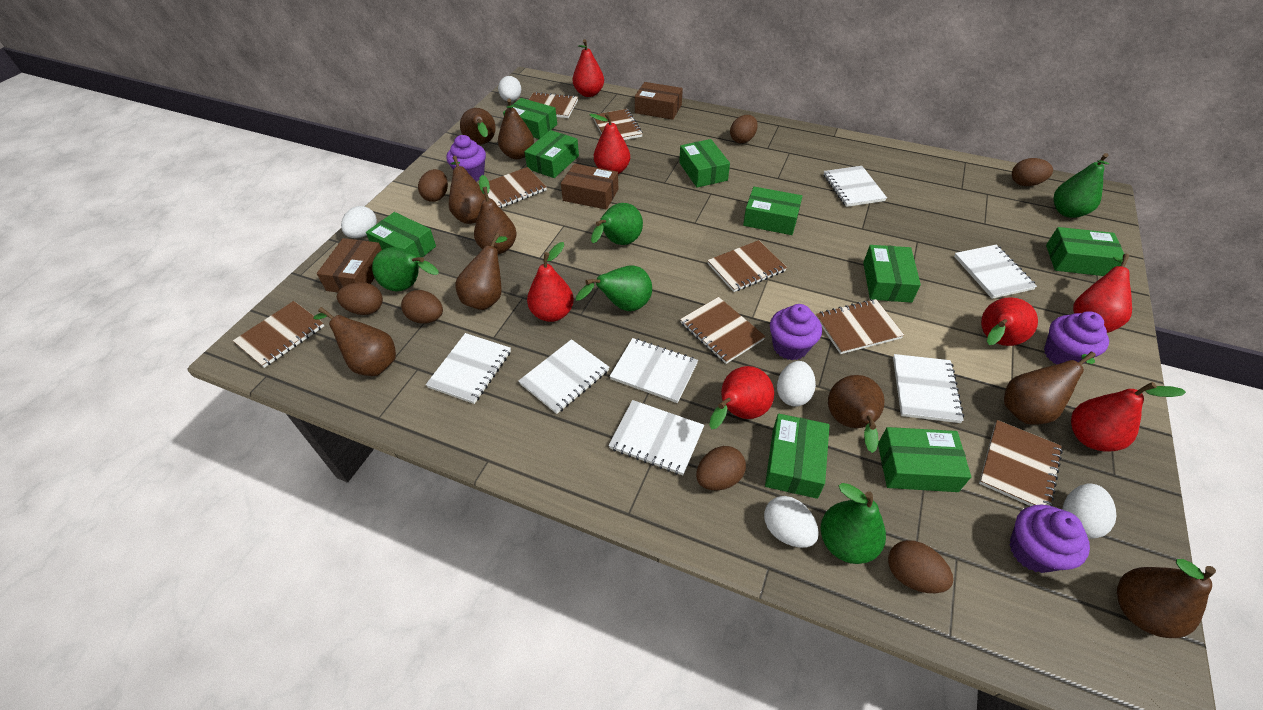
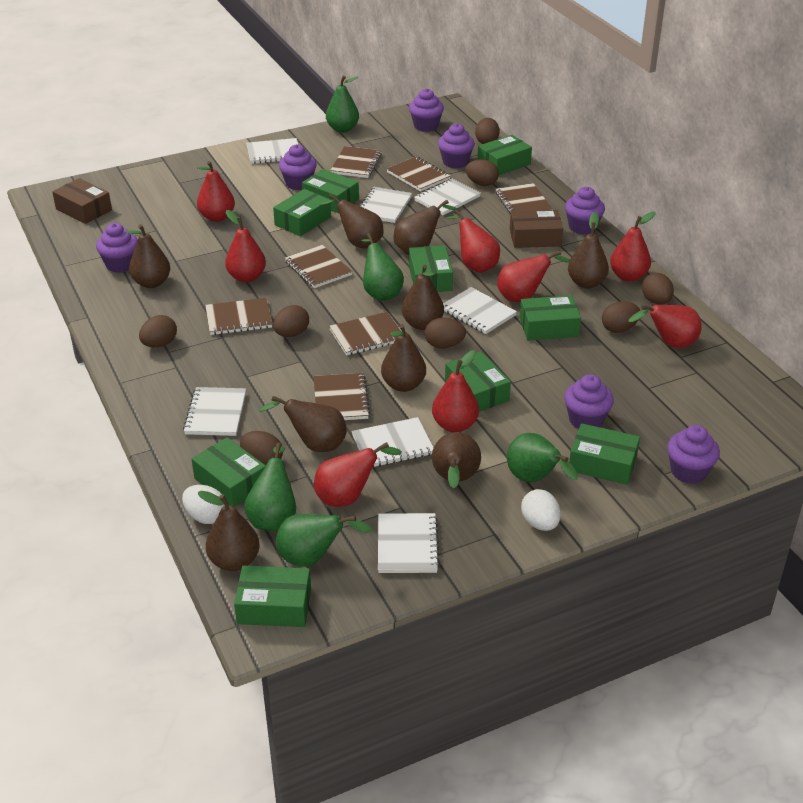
brown box: [317,238,382,293] [561,164,618,210] [635,82,683,120] = 3 -> [52,178,112,224] [510,210,563,248] = 2
brown egg: [337,282,383,315] [401,290,443,323] [418,169,448,202] [696,446,746,490] [730,115,758,143] [888,540,953,593] [1012,158,1053,186] = 7 -> [139,315,177,347] [240,431,283,465] [273,305,309,337] [425,317,466,349] [465,159,499,186] [475,118,500,144] [602,301,640,333] [642,273,674,304] = 8
brown notebook: [233,301,324,368] [488,167,547,208] [529,92,578,118] [593,109,643,140] [680,297,766,364] [707,240,787,292] [816,299,904,354] [979,420,1063,506] = 8 -> [205,298,272,335] [285,245,353,288] [313,373,370,420] [329,312,401,356] [330,146,382,178] [387,157,450,192] [496,183,553,214] = 7
purple cupcake: [447,135,486,182] [770,304,822,360] [1009,505,1090,573] [1044,311,1109,364] = 4 -> [96,223,138,273] [279,144,317,190] [409,88,444,132] [438,123,475,168] [564,374,614,429] [565,187,605,235] [667,425,720,484] = 7
red pear: [527,242,574,322] [573,39,604,97] [590,113,630,174] [709,366,774,429] [981,297,1038,346] [1071,382,1186,451] [1073,254,1132,333] = 7 -> [197,161,235,222] [225,210,266,282] [314,442,402,507] [432,350,479,432] [446,209,500,273] [497,250,571,302] [610,212,656,282] [628,305,702,348] = 8
white egg: [341,206,377,238] [498,76,521,102] [764,496,819,548] [777,361,816,407] [1062,483,1116,539] = 5 -> [182,485,225,524] [521,489,561,531] = 2

